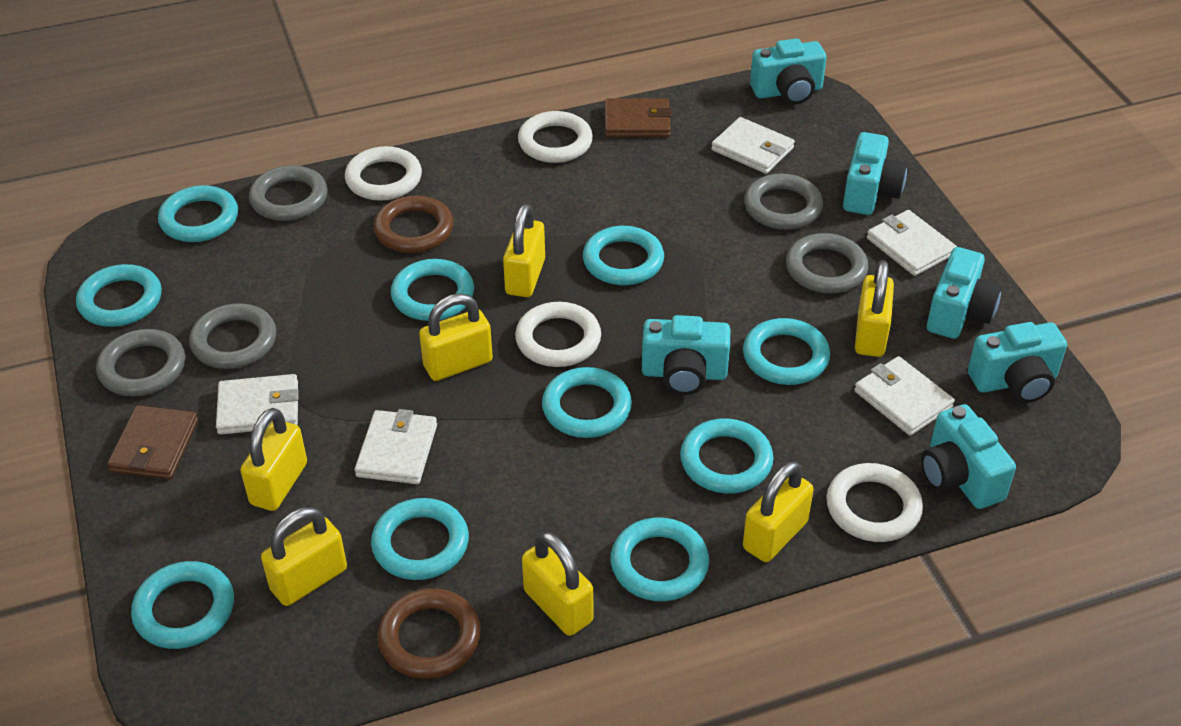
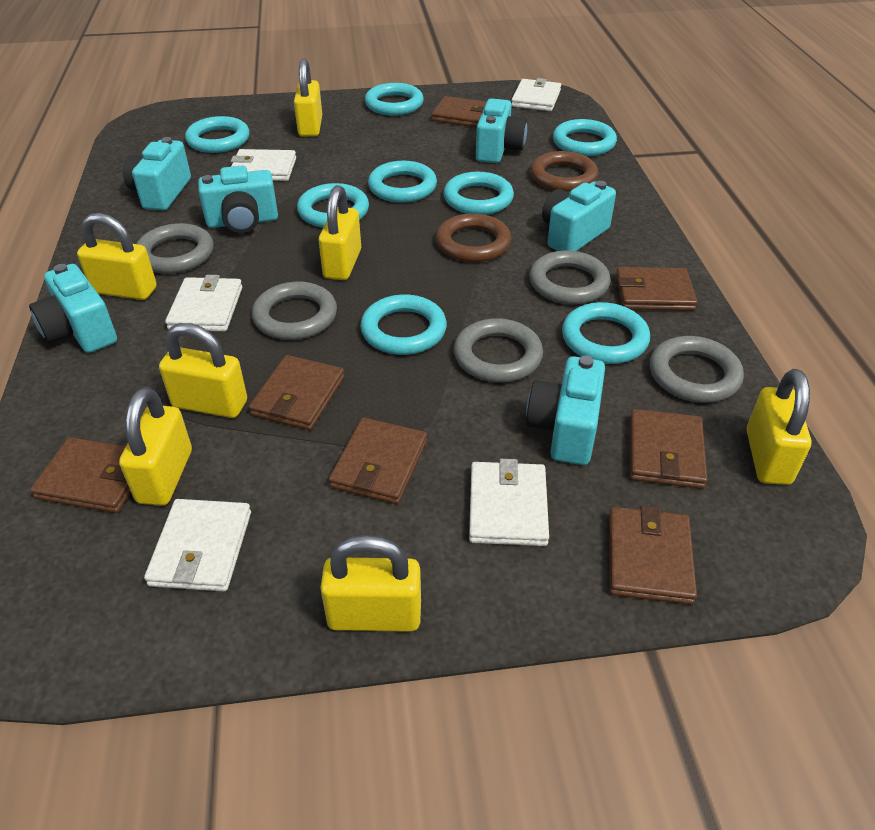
brown wallet: [107,405,198,479] [605,98,672,137] = 2 -> [30,437,131,513] [249,355,344,430] [329,418,427,504] [431,96,486,128] [609,505,697,605] [615,267,697,311] [630,409,707,489] = 7
turquoise ring: [76,264,162,327] [131,561,234,649] [158,185,238,242] [371,498,469,580] [391,259,474,321] [542,367,632,438] [583,226,664,285] [611,518,709,601] [680,418,773,494] [743,318,830,385] = 10 -> [185,116,250,153] [297,183,369,228] [360,294,447,355] [365,83,424,116] [368,161,437,203] [443,172,514,215] [553,119,617,156] [562,302,650,364] = 8
white ring: [345,146,422,201] [515,302,601,367] [518,111,593,163] [826,463,923,542] = 4 -> none = 0

